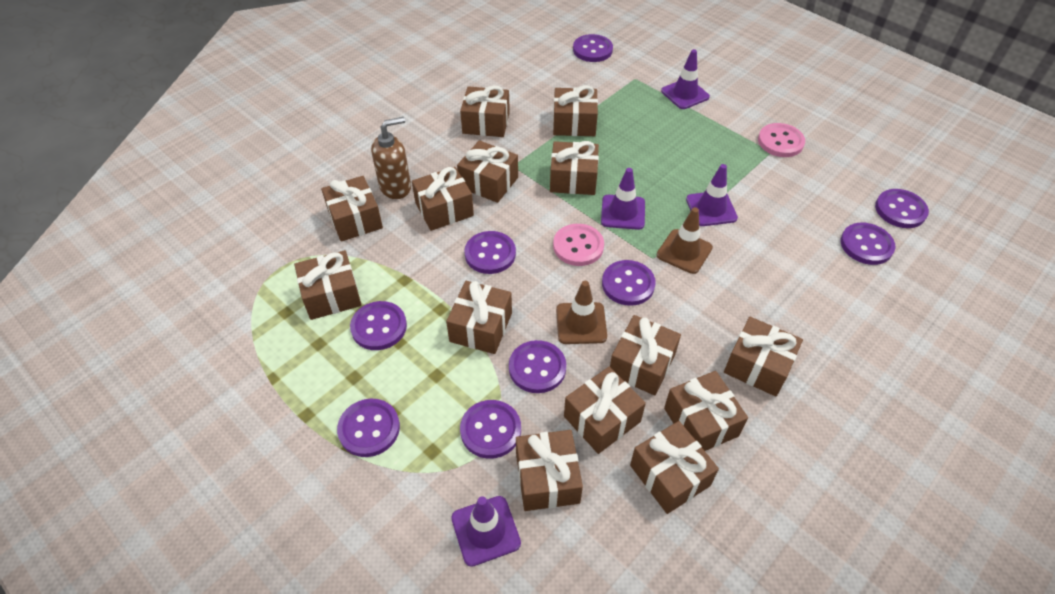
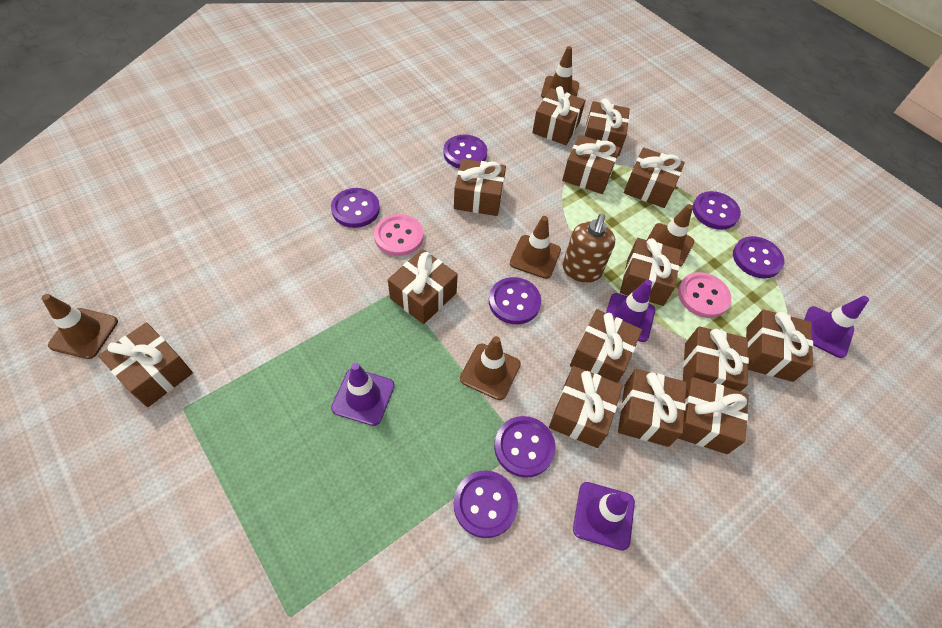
brown traffic cone: [556,281,607,344] [657,207,713,274] = 2 -> [41,294,118,359] [460,336,521,400] [510,216,561,279] [541,46,579,98] [647,204,694,266] = 5
purple button: [337,399,400,457] [350,301,407,350] [460,400,521,459] [464,231,516,274] [509,340,566,393] [573,34,613,62] [602,260,656,306] [841,223,896,265] [875,189,929,228] = 9 -> [331,188,380,228] [443,135,487,168] [454,470,518,538] [489,277,541,324] [494,416,556,478] [693,191,741,230] [733,236,784,279] = 7

